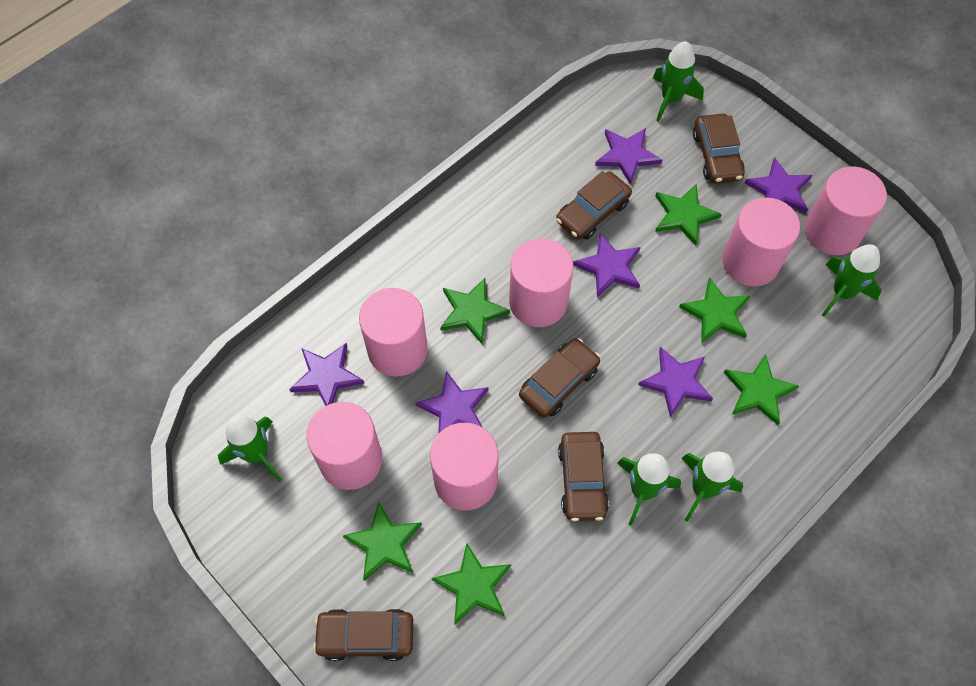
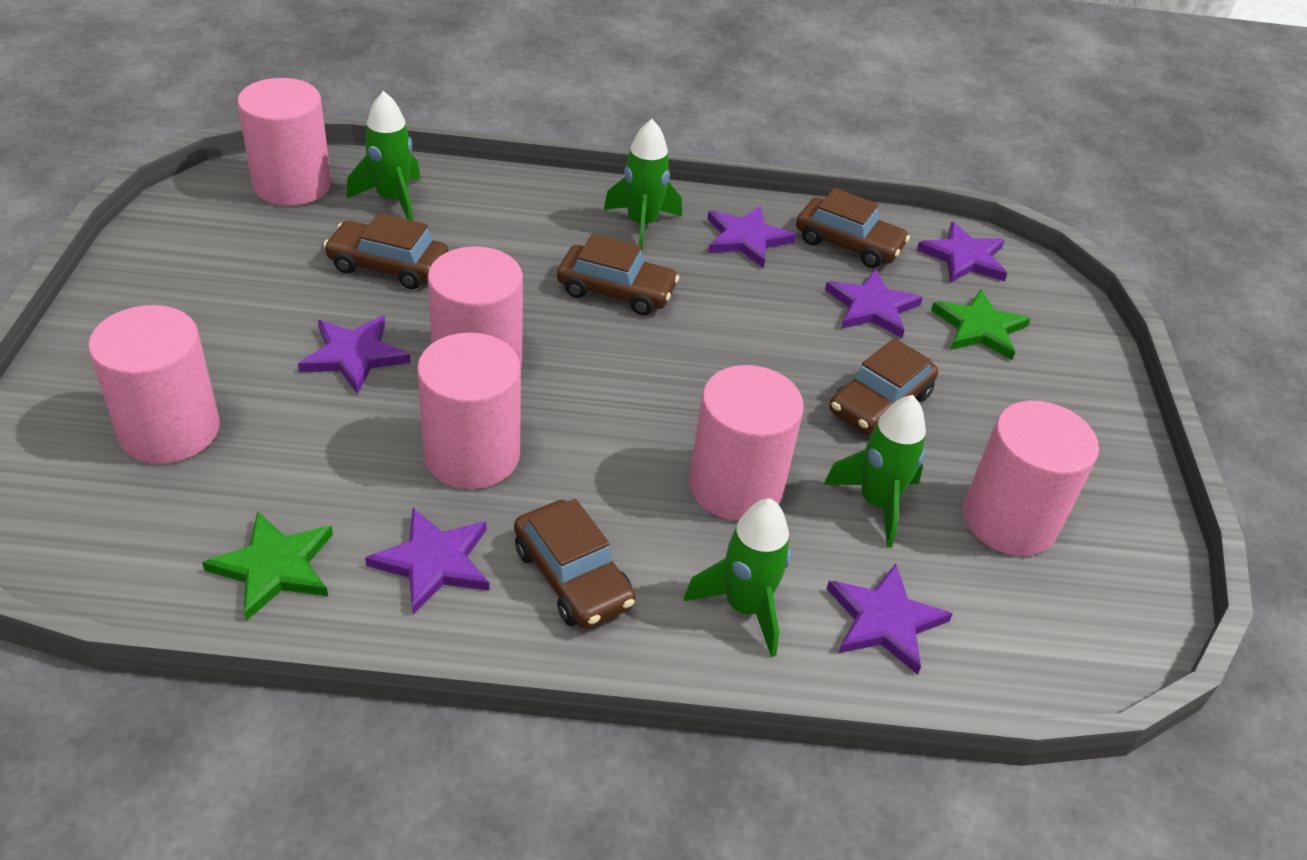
green rocket: [218,415,282,482] [617,453,681,526] [653,41,704,122] [681,452,743,522] [822,244,881,317] = 5 -> [346,91,421,220] [604,119,682,252] [684,498,791,657] [823,395,926,548] = 4
green star: [343,501,422,581] [432,543,511,625] [440,278,510,344] [655,185,722,246] [679,277,750,343] [724,354,799,425] = 6 -> [202,511,333,621] [931,289,1031,360] = 2

